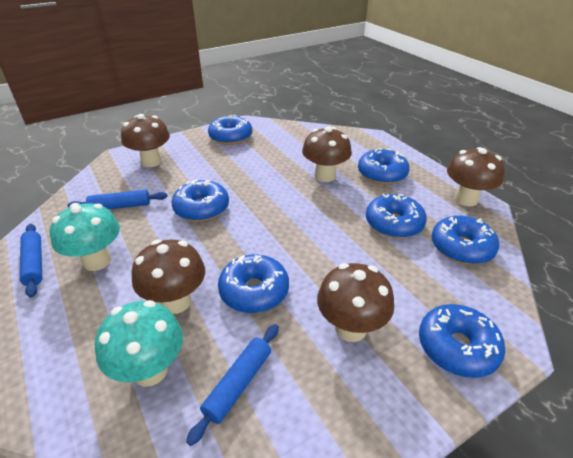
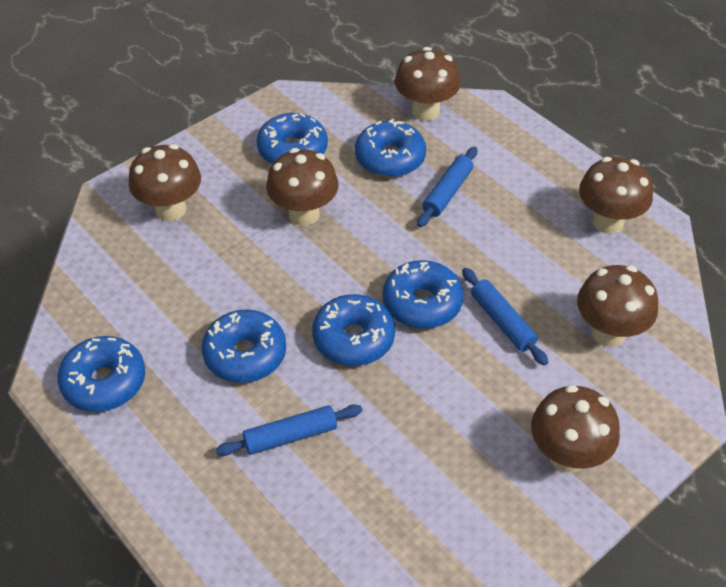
blue donut: [171,179,229,222] [208,115,252,145] [218,255,289,313] [358,148,410,184] [366,194,427,238] [419,304,505,378] [431,215,499,264] = 7 -> [57,336,145,412] [202,309,286,383] [256,113,328,164] [312,294,395,366] [355,119,426,177] [382,260,464,329] = 6
brown mushroom: [121,114,170,167] [132,240,205,314] [302,127,352,182] [317,263,394,342] [447,147,505,207] = 5 -> [129,144,201,221] [266,148,338,226] [395,47,461,121] [531,385,620,473] [577,265,658,347] [579,157,653,234] = 6
turquoise mushroom: [50,203,120,271] [95,300,183,387] = 2 -> none = 0

